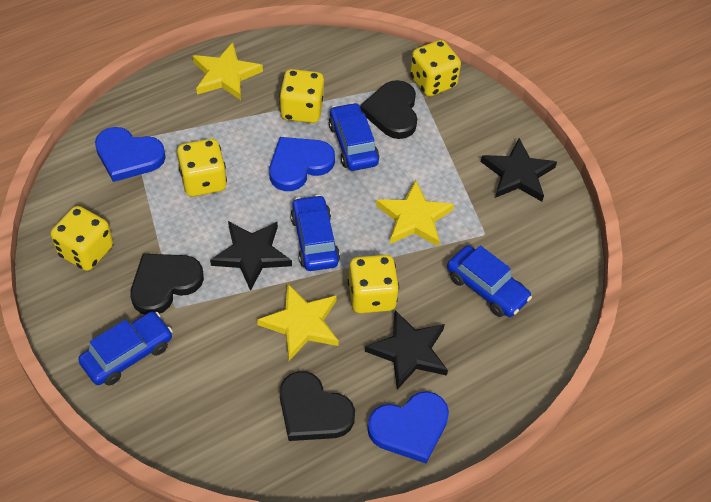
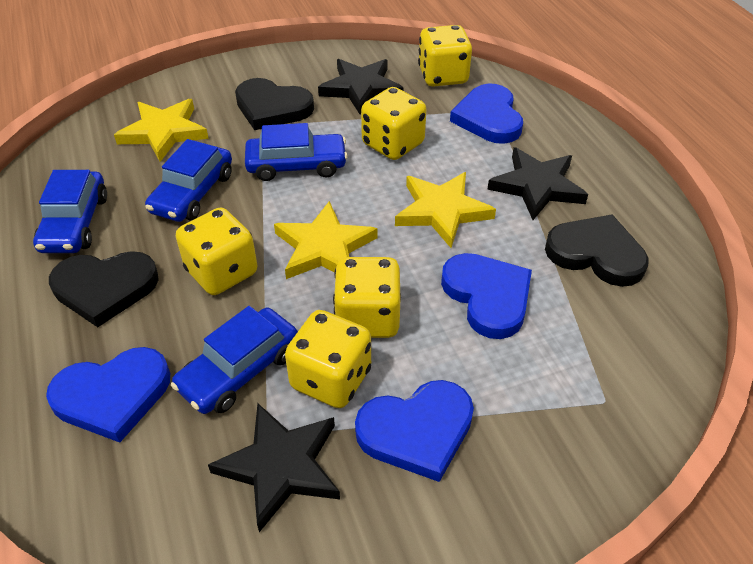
blue heart: [95,127,166,182] [269,137,335,191] [367,391,449,463] = 3 -> [46,347,170,443] [355,380,474,482] [441,253,532,339] [450,84,523,144] = 4

